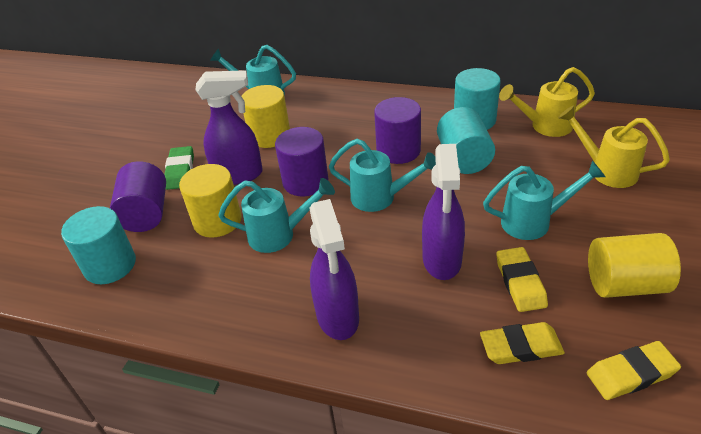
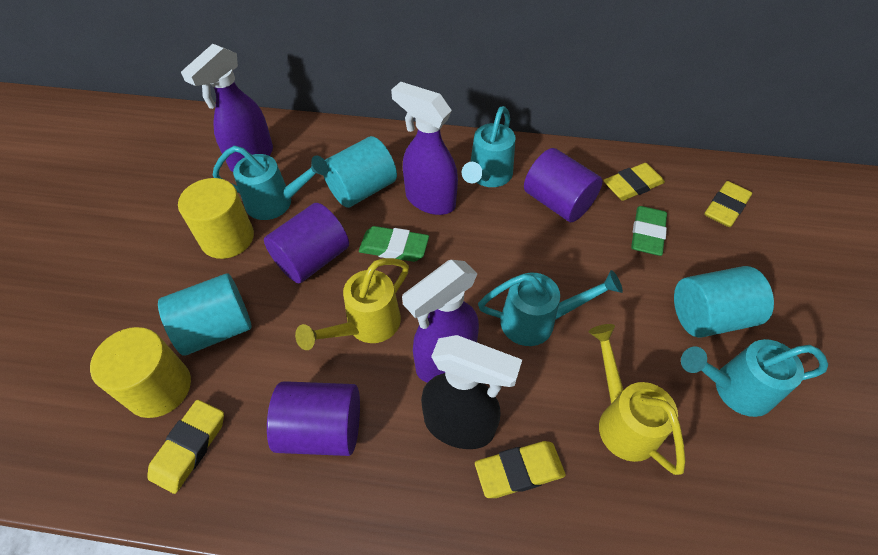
black spray bottle: none = 0 -> [421,335,522,449] = 1
green eraser: [164,146,194,190] = 1 -> [359,226,429,262] [631,206,667,256] = 2
yellow cylinder: [179,164,242,238] [241,85,290,148] [588,233,681,298] = 3 -> [90,327,191,418] [178,178,254,259] = 2
yellow eraser: [480,322,565,364] [496,247,548,312] [587,341,681,400] = 3 -> [147,400,224,494] [475,441,566,498] [603,163,665,201] [704,181,752,227] = 4

